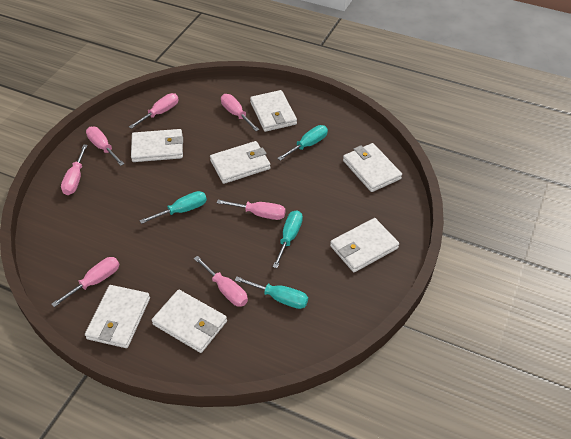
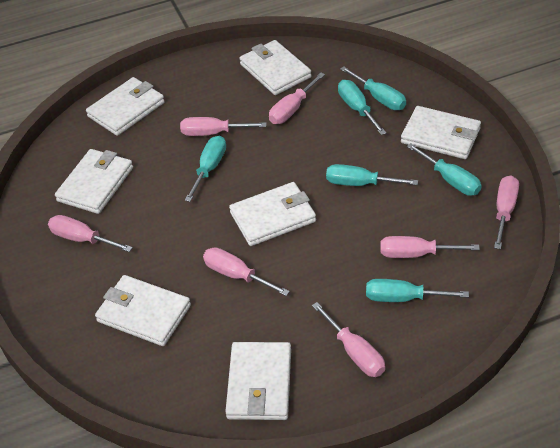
turquoise screwdriver: [139,191,207,224] [235,277,308,309] [273,210,303,268] [277,125,328,161] = 4 -> [185,136,226,202] [326,164,418,186] [338,80,386,135] [340,66,406,110] [366,279,469,302] [407,143,482,196] = 6

